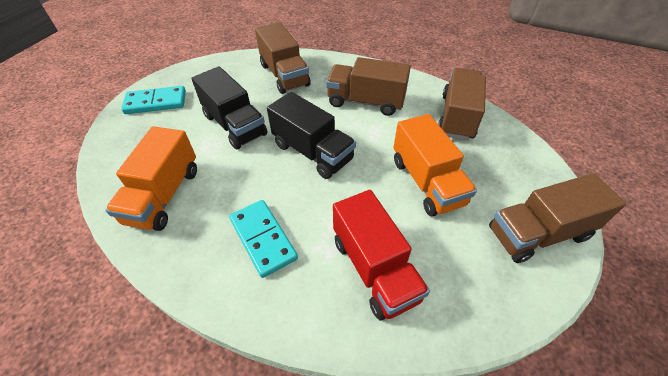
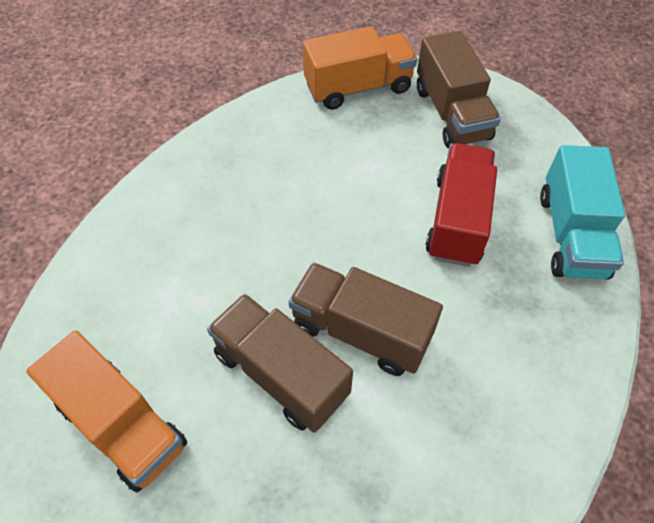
black truck: [191,66,268,149] [267,92,356,179] = 2 -> none = 0
brown truck: [255,22,311,94] [326,57,411,116] [438,68,486,140] [489,173,626,263] = 4 -> [207,294,353,433] [289,263,443,376] [417,31,501,148] = 3
turquoise domino: [121,86,186,114] [229,200,298,278] = 2 -> none = 0
turquoise truck: none = 0 -> [540,145,625,280] = 1

